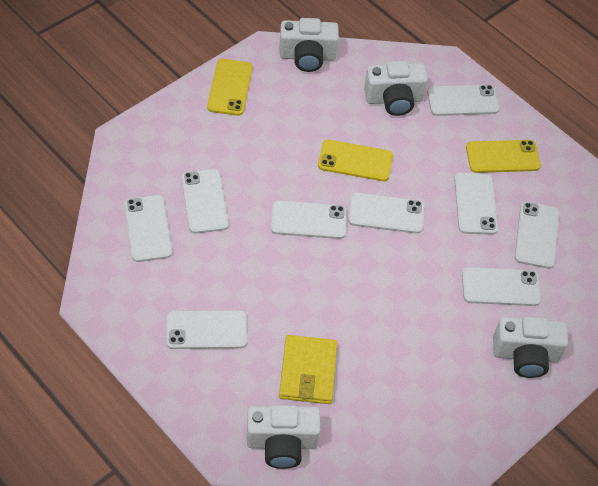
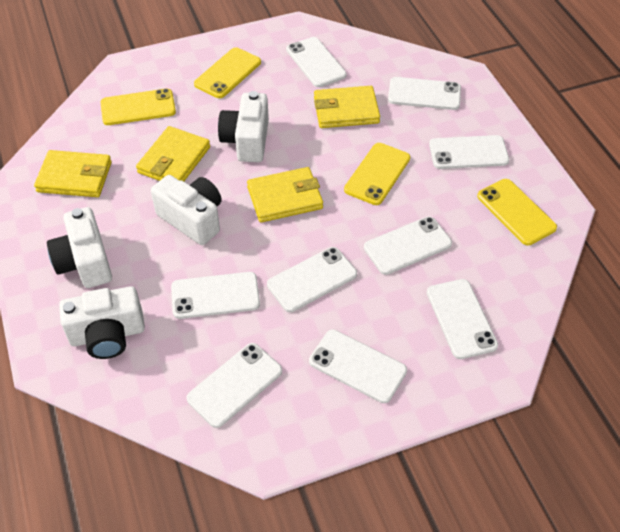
yellow phone: [207,59,253,116] [318,139,393,181] [466,140,541,173] = 3 -> [101,88,176,125] [194,47,261,98] [344,143,410,205] [477,179,557,245] = 4
yellow wallet: [279,335,337,404] = 1 -> [34,150,112,197] [136,126,210,181] [247,167,323,223] [314,86,380,128] = 4

